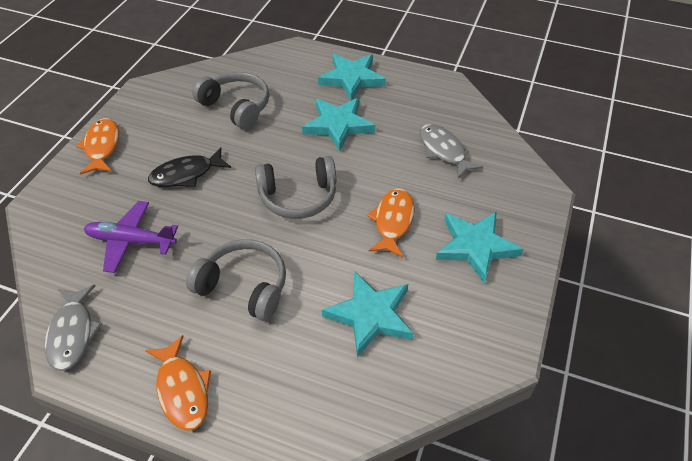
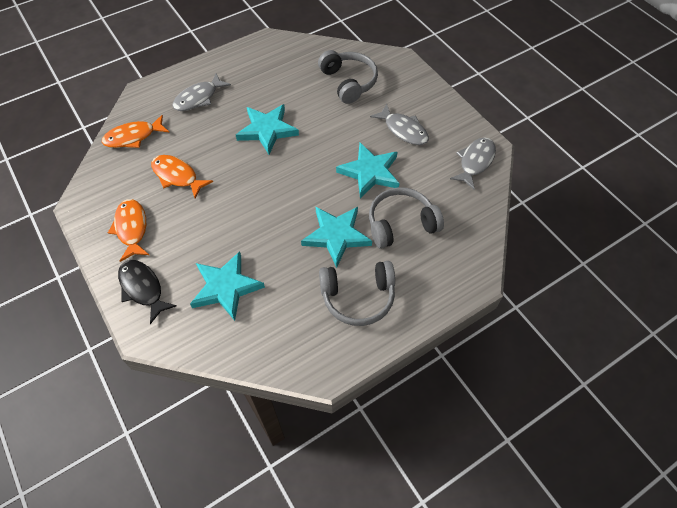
grey fish: [45,285,102,371] [420,124,483,179] = 2 -> [173,73,231,111] [370,104,429,145] [450,137,496,190] = 3
purple plane: [84,201,178,273] = 1 -> none = 0

